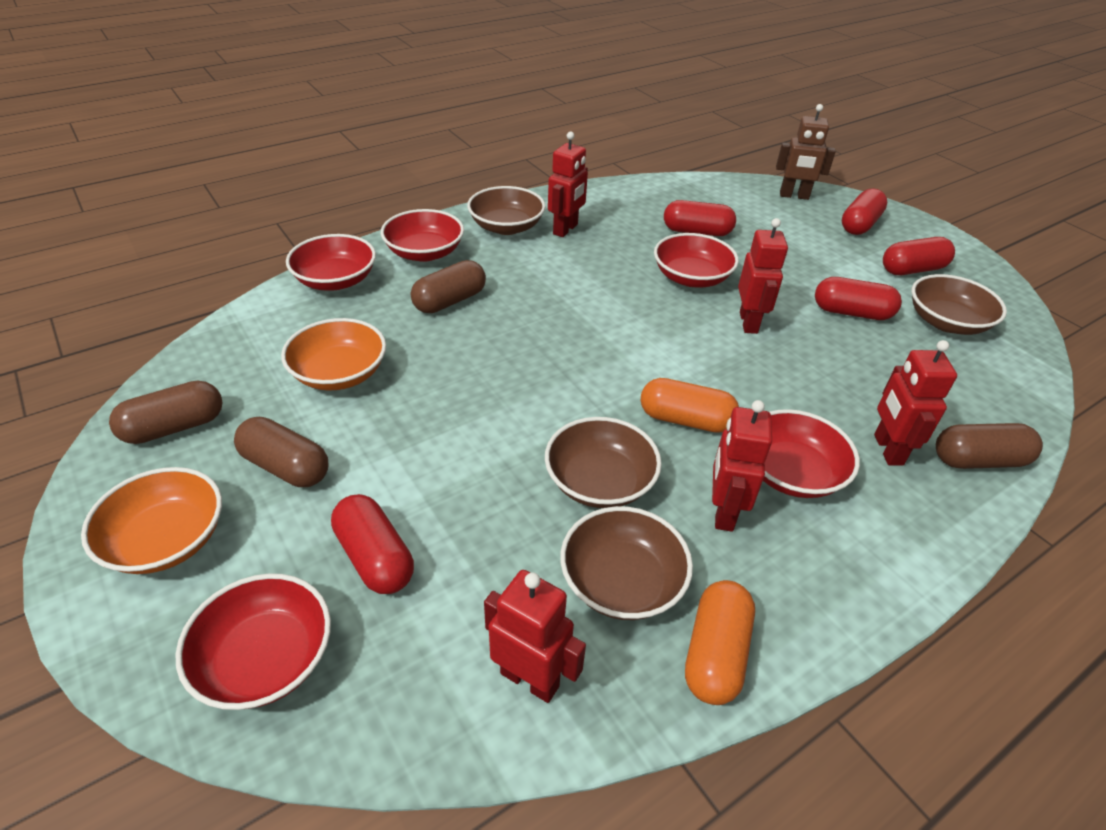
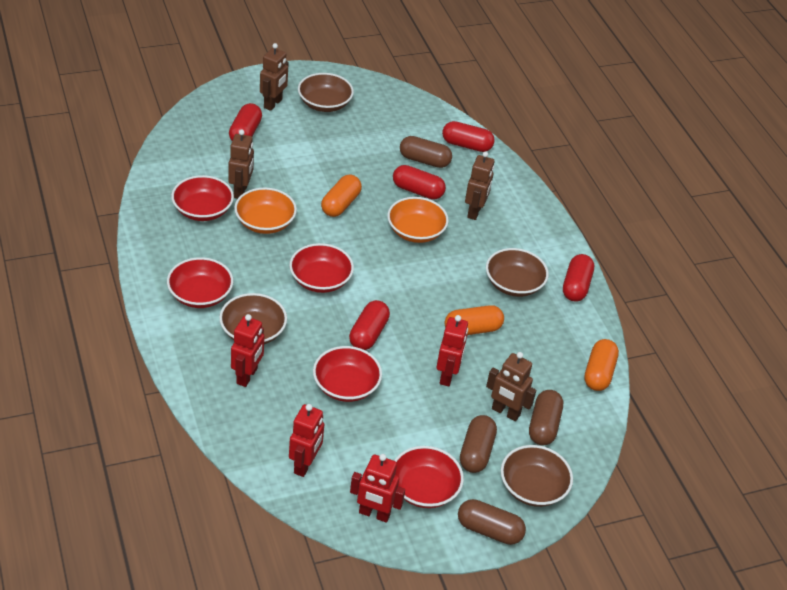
brown robot: [776,104,836,200] = 1 -> [229,129,254,199] [260,43,289,111] [465,151,494,220] [486,352,536,421] = 4
orange capsule: [641,378,739,433] [685,580,755,705] = 2 -> [321,175,362,217] [445,305,504,335] [584,339,619,391] = 3
red robot: [484,570,586,703] [548,132,588,237] [712,400,772,532] [738,218,788,334] [874,340,957,466] = 5 -> [231,314,264,387] [289,404,324,477] [350,454,405,522] [437,315,468,386] = 4

